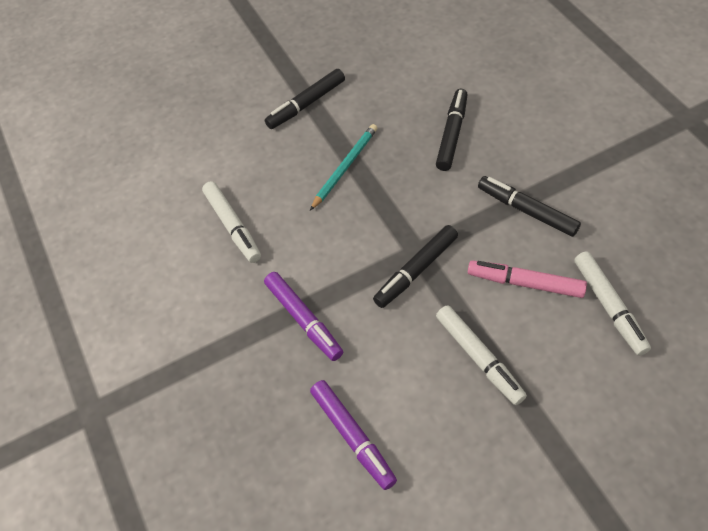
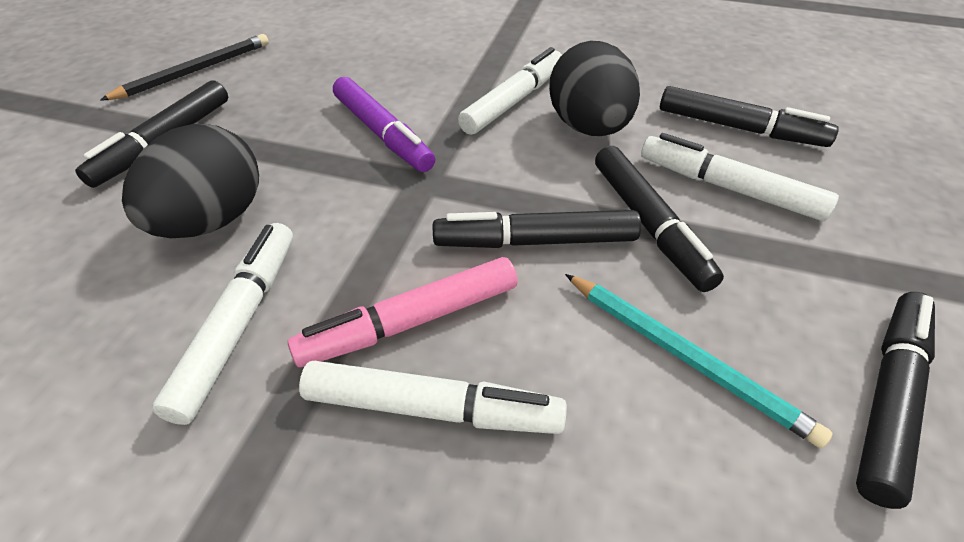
black egg: none = 0 -> [122,123,259,238] [549,41,640,136] = 2
black marker: [265,69,345,129] [373,225,458,308] [436,89,468,171] [478,176,581,237] = 4 -> [75,80,228,188] [433,210,641,248] [595,146,724,292] [660,86,839,147] [856,292,935,509] = 5
black pencil: none = 0 -> [100,34,269,101] = 1
purple marker: [264,272,343,361] [310,380,397,490] = 2 -> [333,77,435,172] = 1
white marker: [202,181,261,263] [436,305,527,405] [574,251,651,356] = 3 -> [152,223,293,425] [299,361,567,434] [458,47,562,135] [641,133,839,221] = 4

